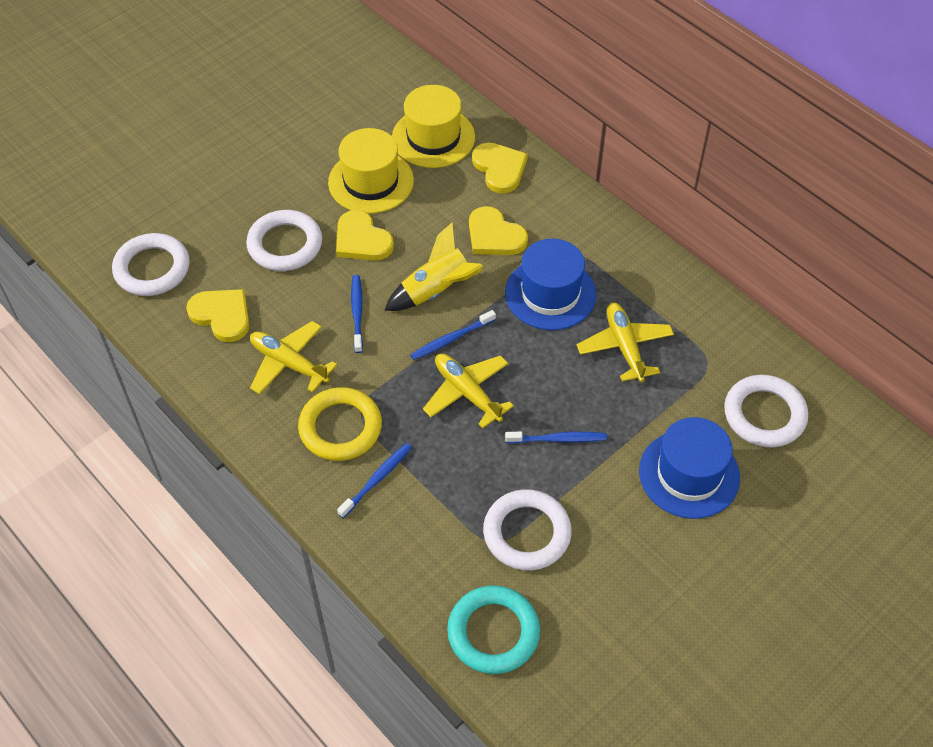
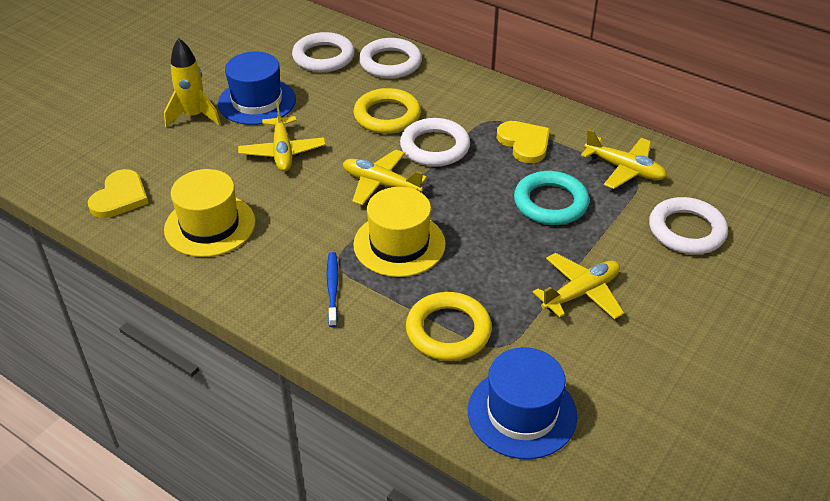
blue toothbrush: [337,443,412,518] [351,275,363,353] [410,310,496,360] [505,432,607,443] = 4 -> [327,252,338,327] = 1
yellow heart: [186,289,249,342] [336,210,394,261] [469,206,528,255] [472,143,528,194] = 4 -> [88,169,149,218] [497,121,550,163] = 2
yellow plane: [250,321,337,394] [423,353,514,428] [577,303,674,382] = 3 -> [238,102,326,172] [343,149,427,205] [533,253,624,320] [581,129,667,189] = 4
yellow ring: [298,387,382,461] = 1 -> [354,88,421,134] [406,292,492,361] = 2

